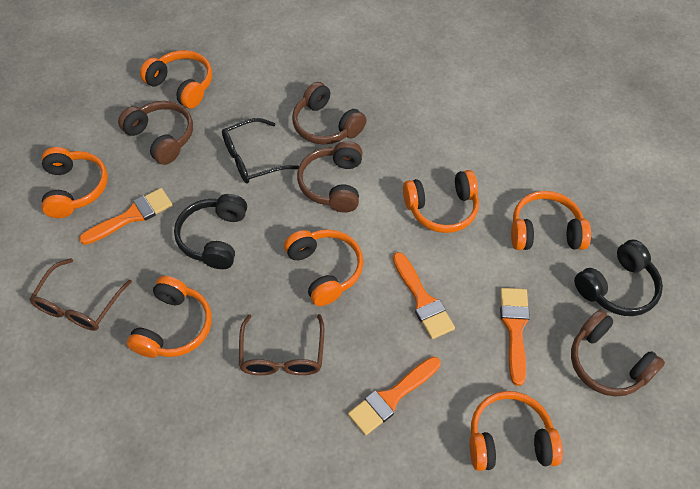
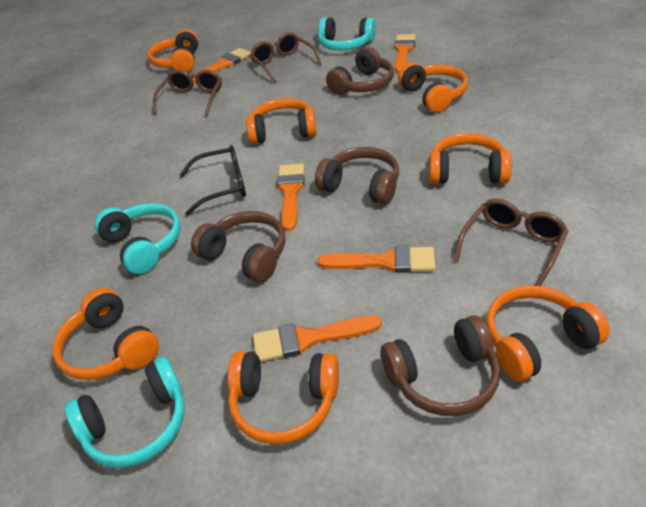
black headphones: [174,194,247,269] [574,240,663,316] = 2 -> none = 0
brown glasses: [29,258,132,331] [239,314,324,375] = 2 -> [153,70,222,116] [250,32,322,83] [454,198,568,286] = 3
orange brush: [79,188,173,245] [348,357,441,435] [393,252,455,339] [500,288,530,386] = 4 -> [192,48,251,83] [253,315,382,362] [277,163,305,231] [318,246,435,273] [394,34,416,73] = 5
turquoise headphones: none = 0 -> [65,357,185,468] [94,203,181,274] [318,17,376,50] = 3

